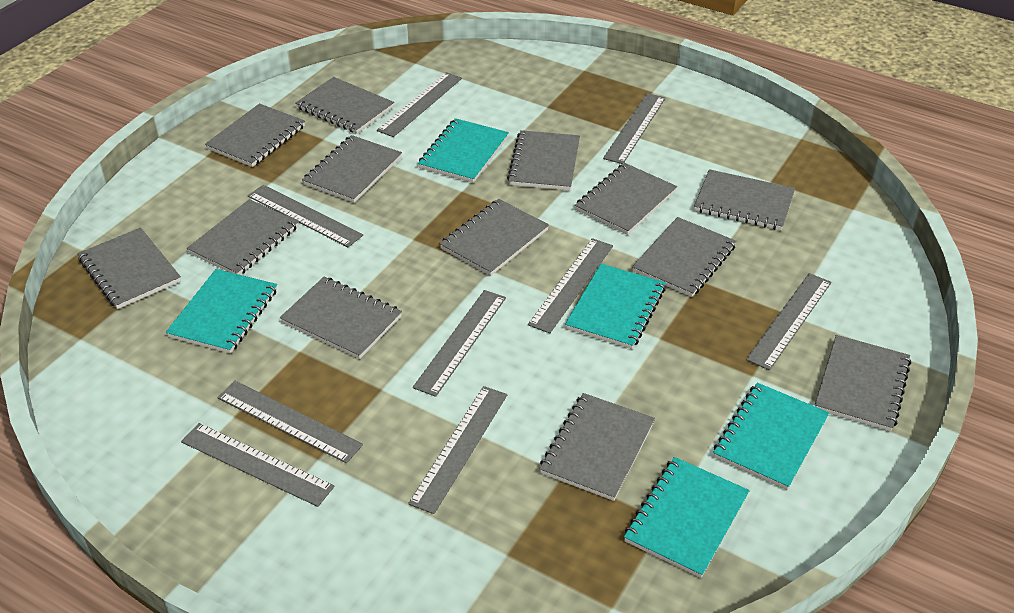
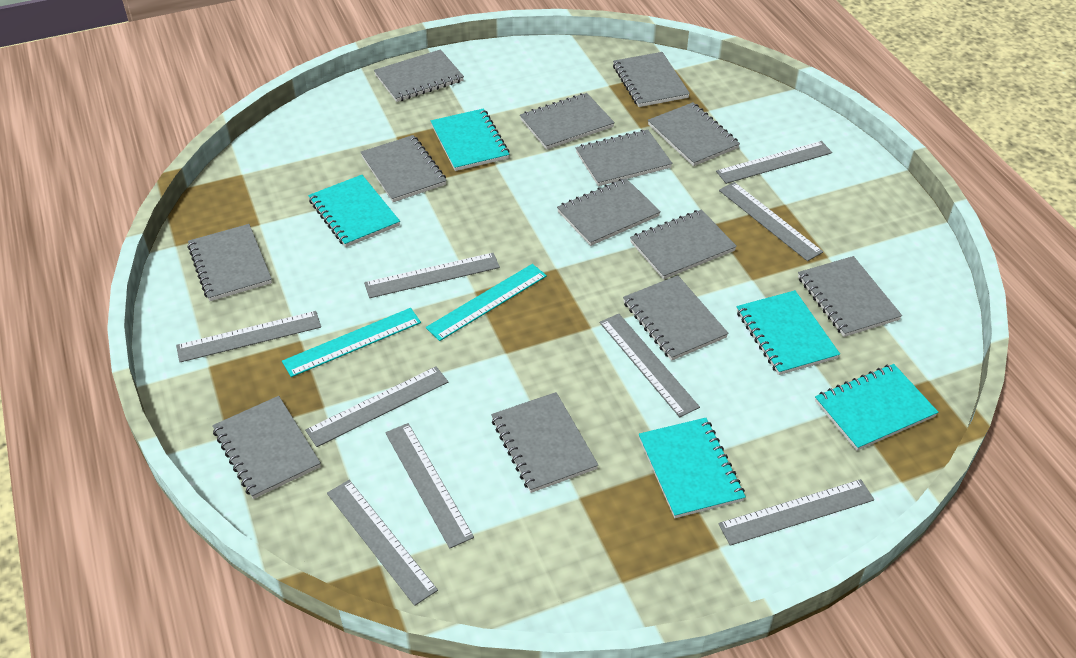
turquoise ruler: none = 0 -> [282,308,421,377] [426,264,547,341] = 2

